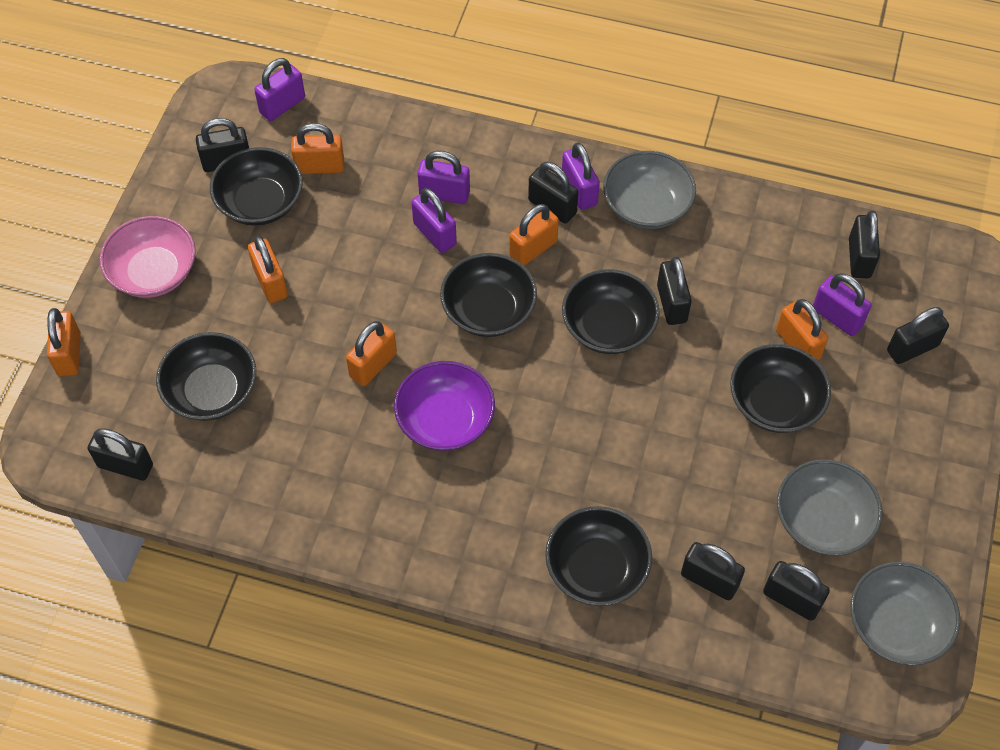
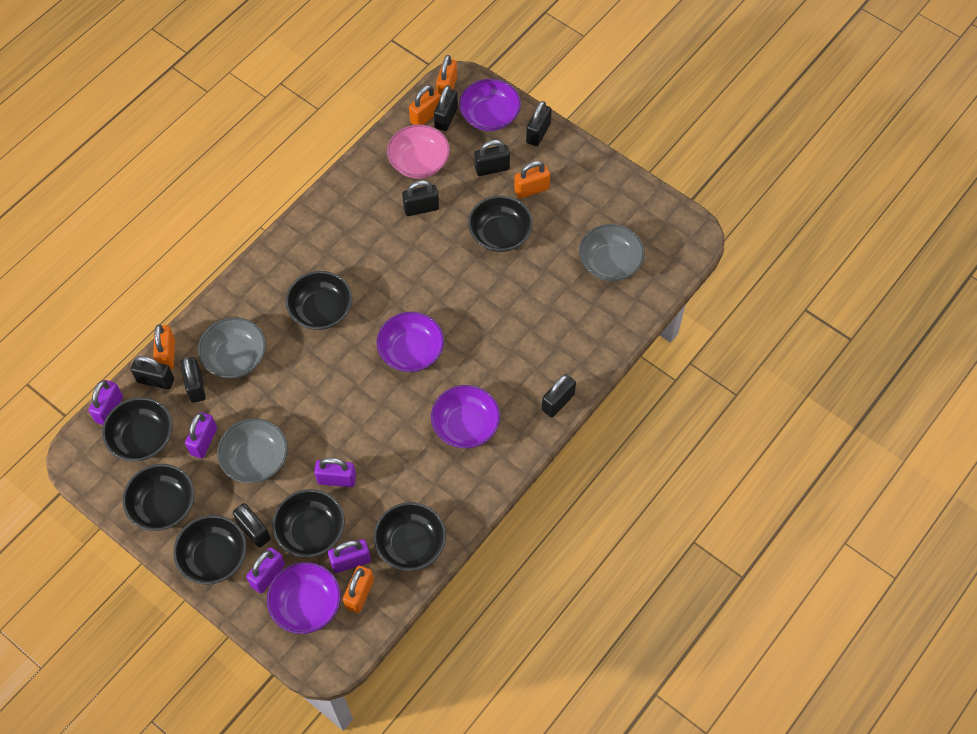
black bowl: [156,332,256,421] [210,147,303,226] [440,253,537,337] [545,506,652,606] [562,269,660,354] [730,344,831,433] = 6 -> [102,397,172,461] [123,464,194,531] [173,515,247,585] [272,489,345,558] [285,271,352,330] [373,502,446,571] [468,196,533,252] = 7
orange padlock: [47,308,81,376] [248,236,288,303] [291,123,344,174] [346,321,397,386] [509,204,559,266] [776,299,828,360] = 6 -> [153,324,175,369] [343,566,374,613] [409,85,441,125] [436,55,457,96] [514,161,550,199] = 5
purple bowl: [394,361,495,451] = 1 -> [267,562,341,634] [376,312,444,372] [431,385,500,448] [459,79,521,131] = 4

